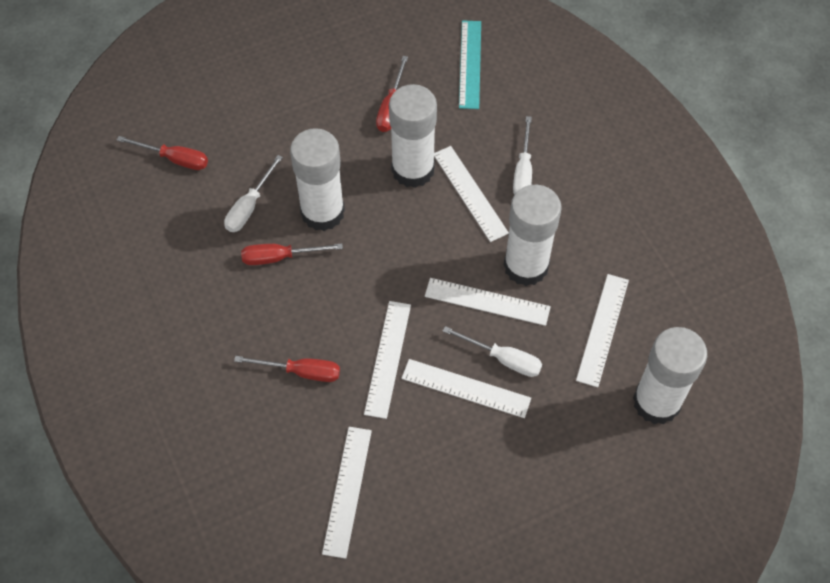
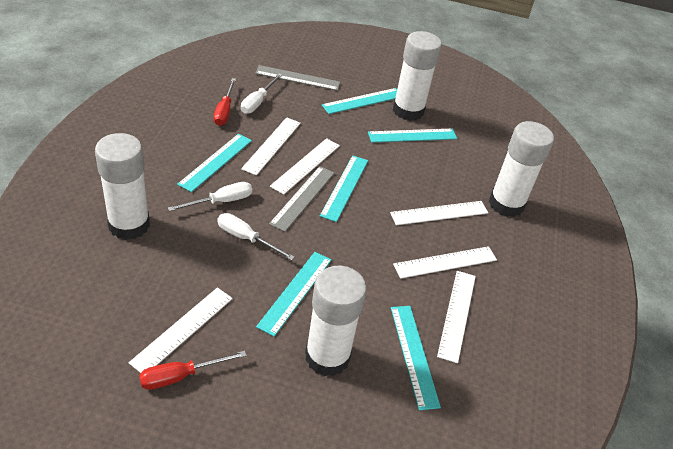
grey ruler: none = 0 -> [255,65,340,91] [269,166,334,232] = 2
red screwdriver: [117,136,208,170] [234,356,340,382] [241,243,343,265] [376,56,408,132] = 4 -> [139,351,247,390] [213,78,236,126] = 2
turquoise ruler: [459,20,481,109] = 1 -> [177,134,252,192] [256,252,331,337] [320,155,368,222] [322,88,397,114] [368,129,457,143] [391,306,441,410] = 6

